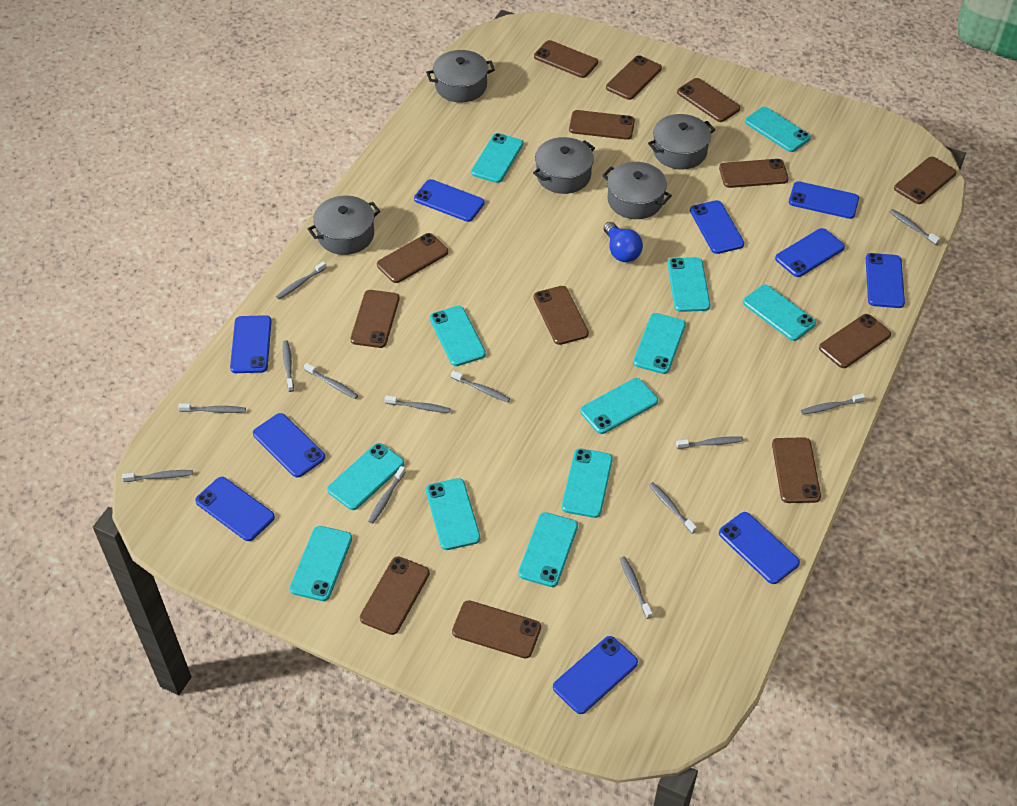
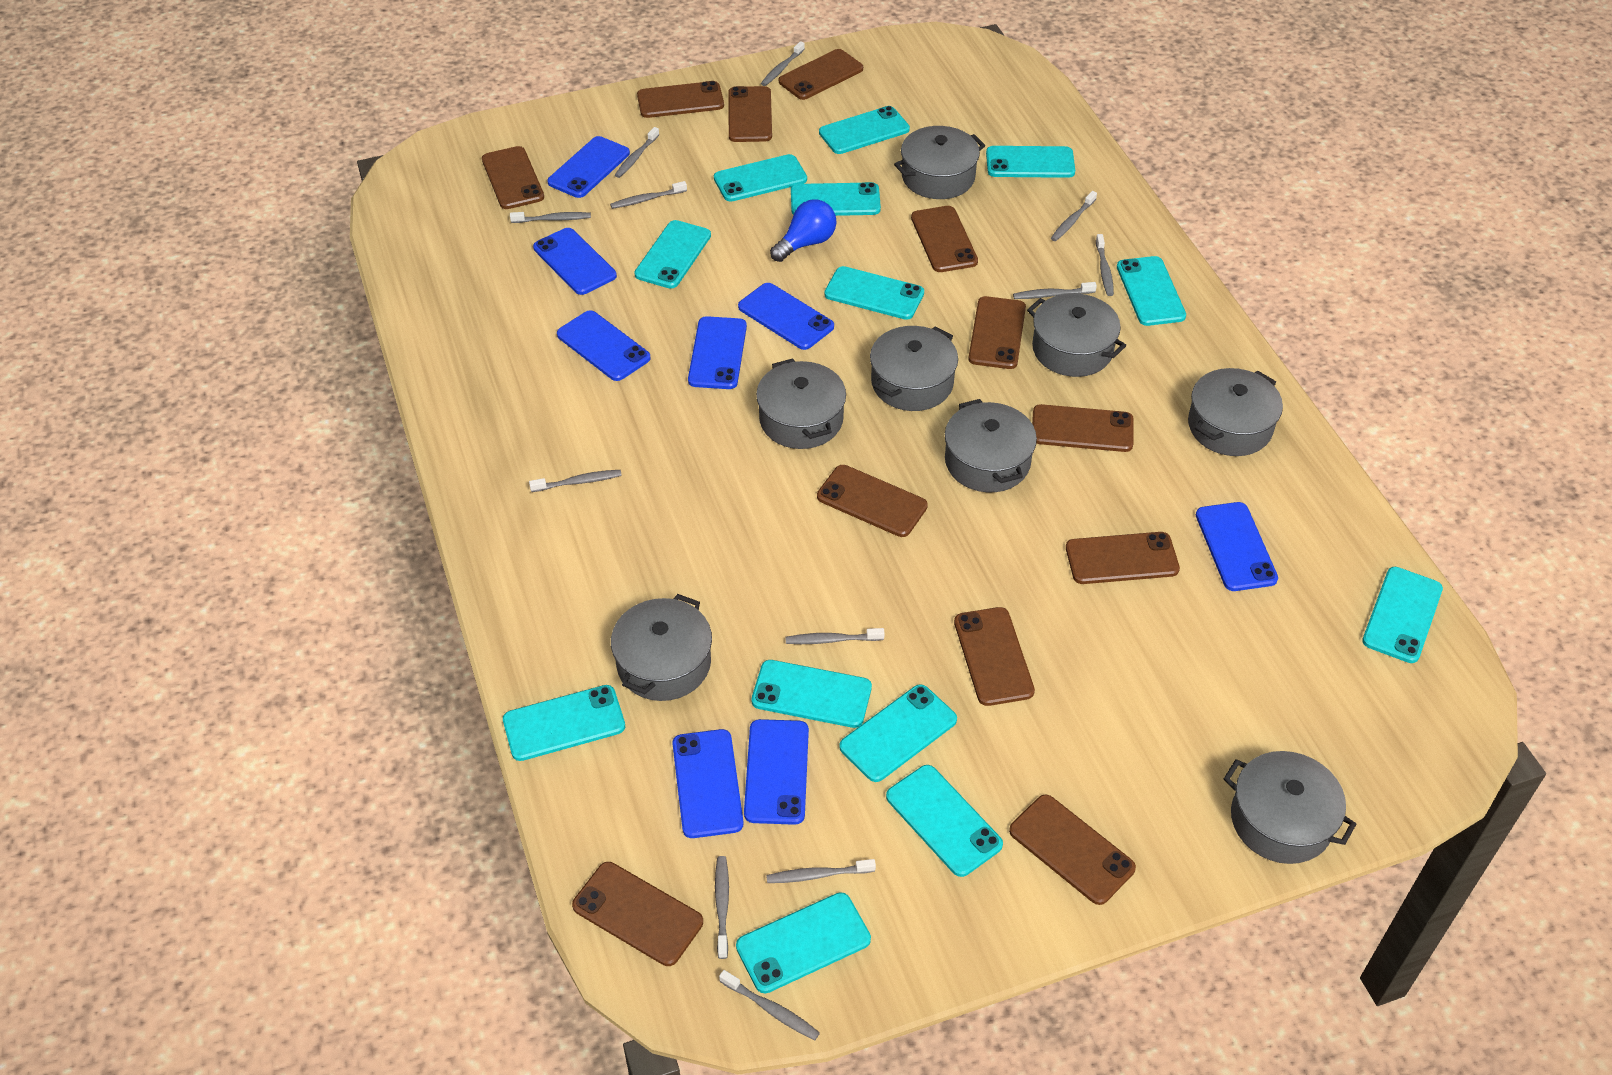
blue phone: [195,477,275,541] [230,315,272,373] [253,413,325,478] [414,179,485,222] [553,636,638,714] [690,200,744,254] [719,512,800,584] [775,228,845,277] [789,181,859,219] [866,253,905,308] = 10 -> [533,228,617,295] [547,136,630,198] [557,311,651,381] [672,729,744,838] [688,316,747,389] [738,283,834,350] [744,719,809,825] [1196,502,1278,591] = 8
brown phone: [350,290,399,348] [360,556,430,635] [377,233,448,283] [452,600,541,659] [534,40,598,78] [534,286,589,345] [569,110,635,140] [606,55,662,100] [677,78,740,122] [719,159,789,188] [772,437,821,503] [819,314,891,368] [894,157,957,204] = 13 -> [482,146,544,209] [572,862,703,966] [637,81,724,118] [729,86,772,142] [779,49,863,100] [817,465,928,537] [911,206,978,272] [954,607,1035,706] [968,296,1026,369] [1009,794,1136,905] [1032,404,1134,452] [1066,532,1180,584] = 12
grey pot: [308,196,380,255] [426,50,495,103] [533,137,595,194] [602,162,672,219] [648,114,715,169] = 5 -> [611,594,712,701] [756,358,846,449] [870,326,958,411] [894,126,985,199] [945,399,1037,492] [1027,293,1126,377] [1188,368,1283,456] [1224,751,1356,864] = 8
grey toothbrush: [122,470,193,482] [178,403,246,413] [276,261,327,300] [282,340,294,392] [304,363,358,399] [368,466,406,524] [385,395,451,413] [451,370,510,402] [620,557,652,619] [649,482,697,534] [676,436,743,449] [801,394,865,414] [890,209,940,245] = 13 -> [510,212,591,223] [529,470,622,492] [610,181,687,209] [615,127,660,178] [715,856,729,959] [719,970,820,1040] [761,41,805,86] [766,859,876,883] [785,628,885,644] [1013,282,1097,299] [1051,191,1097,241] [1096,234,1114,296] = 12
turquoise phone: [290,526,352,601] [327,443,404,510] [426,478,480,550] [430,306,486,366] [471,133,523,183] [518,512,578,587] [562,448,613,518] [580,378,658,434] [633,313,686,374] [667,257,710,312] [743,285,816,341] [745,107,811,152] = 12 -> [503,685,625,761] [634,220,711,289] [714,154,807,202] [736,892,871,993] [752,660,872,728] [791,182,881,216] [819,106,910,154] [824,266,924,320] [839,684,957,782] [886,765,1003,877] [986,146,1075,178] [1117,256,1186,326] [1362,567,1443,663] = 13

